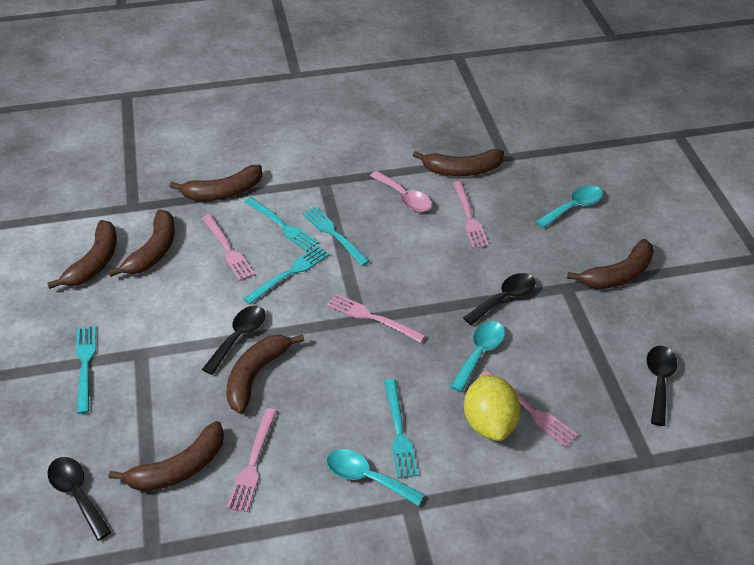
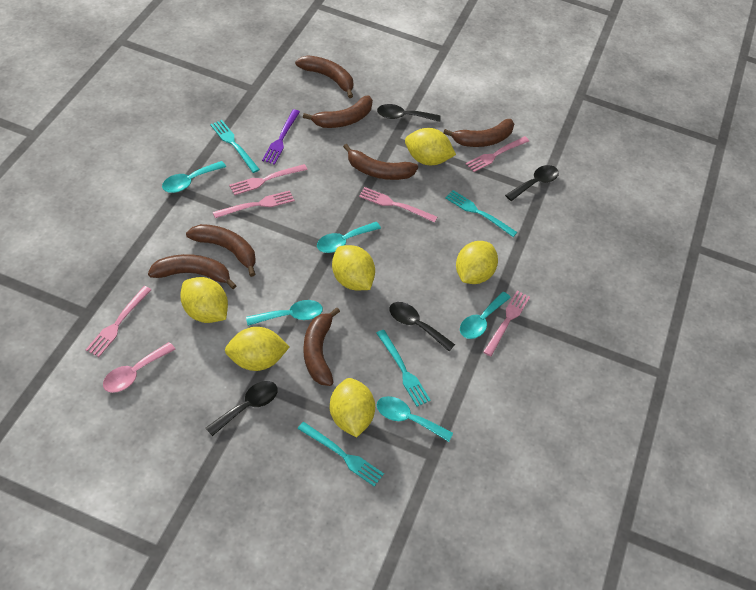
pink fork: [202,215,255,281] [226,408,277,512] [327,294,426,343] [452,181,489,249] [479,370,578,447] = 5 -> [86,286,151,357] [213,190,295,218] [229,164,308,195] [359,187,437,223] [466,136,529,172] [483,291,530,356] = 6
purple fork: none = 0 -> [262,109,300,165] = 1
turquoise fork: [76,326,96,414] [243,246,329,304] [244,197,319,252] [302,206,370,266] [384,379,418,478] = 5 -> [210,120,260,173] [298,422,384,487] [376,330,431,407] [445,190,517,237] = 4
turquoise spoon: [326,449,425,506] [450,321,505,392] [536,186,603,228] = 3 -> [162,161,226,193] [246,300,323,326] [317,222,381,253] [377,396,453,442] [460,292,511,339] = 5
yellow lemon: [464,374,521,441] = 1 -> [180,277,228,323] [225,327,290,371] [330,378,375,437] [332,245,375,290] [405,128,456,165] [456,241,498,284] = 6

